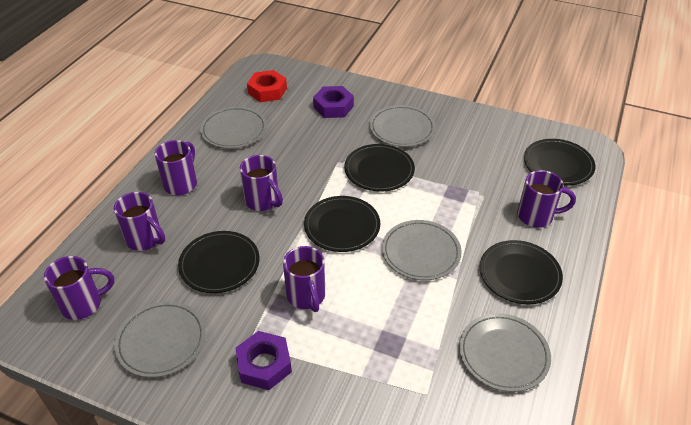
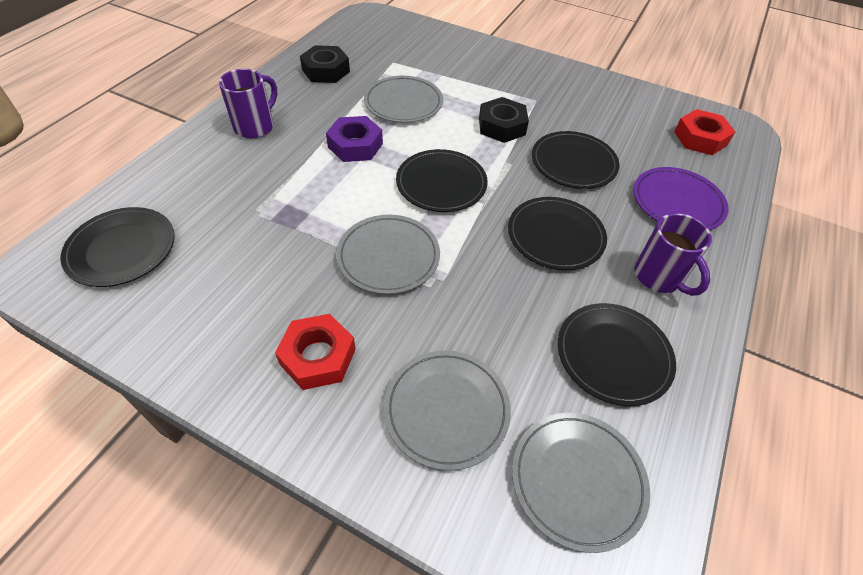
black nut: none = 0 -> [300,45,350,83] [479,97,529,143] = 2
grey plate: [115,301,206,378] [200,107,267,148] [370,105,436,147] [382,220,462,280] [459,313,551,392] = 5 -> [336,215,440,294] [364,76,443,123] [384,351,511,471] [512,413,650,553] = 4
purple mug: [44,256,114,320] [114,192,165,251] [155,140,197,195] [240,155,283,211] [283,246,325,312] [517,170,576,228] = 6 -> [219,69,277,138] [634,213,712,296] = 2
purple nut: [235,331,292,390] [313,86,354,118] = 2 -> [326,116,383,162] = 1
purple plate: none = 0 -> [633,167,728,230] = 1
red nut: [247,70,287,102] = 1 -> [275,314,356,390] [674,109,735,155] = 2

